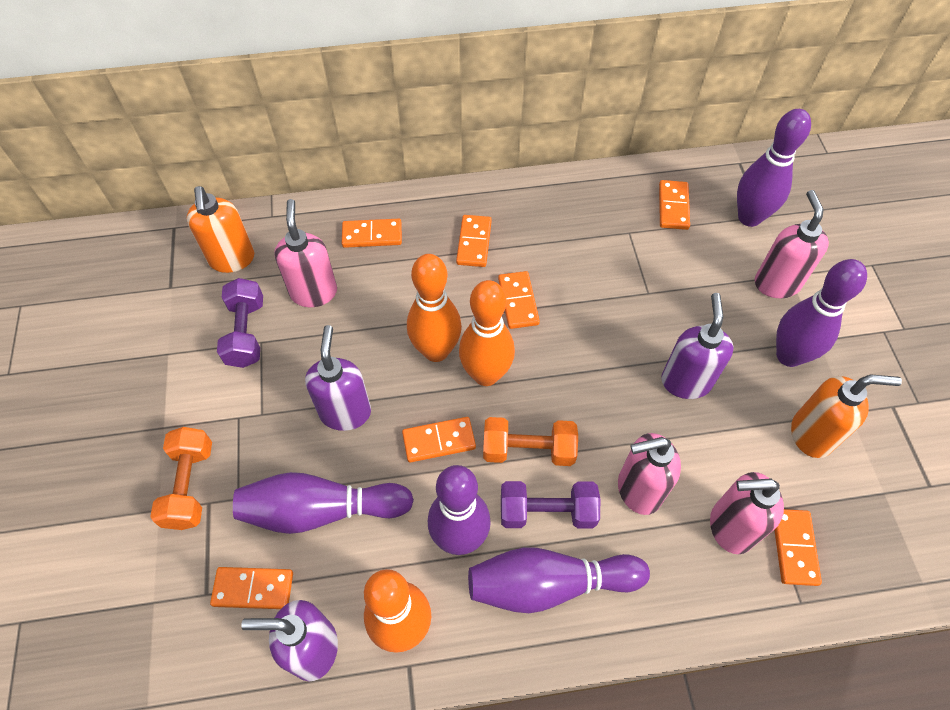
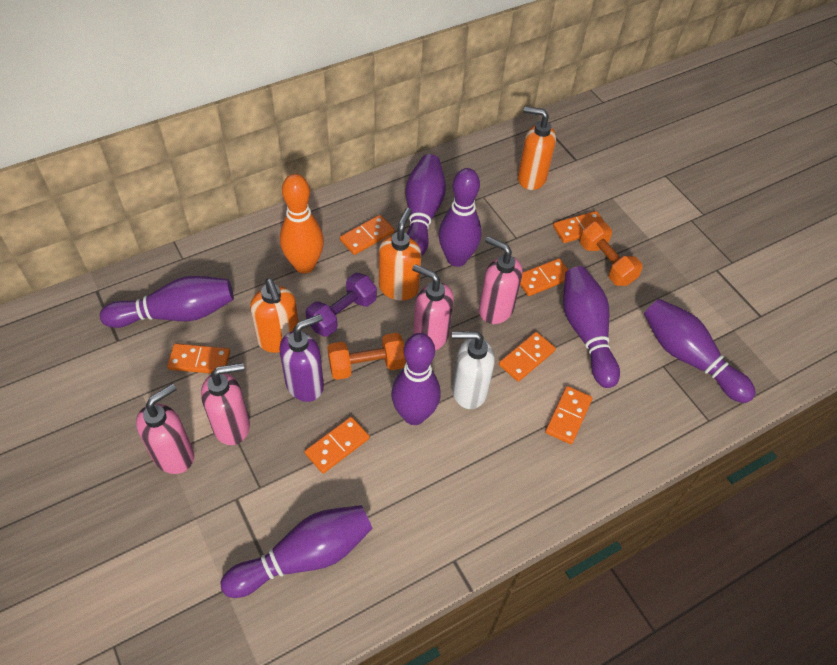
orange bowling pin: [364,569,431,653] [407,254,462,362] [459,280,515,386] = 3 -> [280,174,324,273] = 1
orange soap dispenser: [187,186,254,273] [791,374,902,458] = 2 -> [250,279,299,353] [379,208,422,300] [518,106,556,190] = 3
purple bowling pin: [233,472,414,534] [428,465,491,555] [468,547,650,613] [737,109,811,227] [776,259,867,367] = 5 -> [100,276,234,328] [221,505,373,598] [391,333,441,425] [406,154,446,255] [439,168,482,267] [563,266,620,388] [644,299,756,403] = 7
purple dumbbell: [217,278,263,368] [501,481,600,529] = 2 -> [305,273,377,337] = 1
purple soap dispenser: [241,600,338,681] [305,325,371,431] [661,293,734,399] = 3 -> [279,314,324,402] = 1
white soap dispenser: none = 0 -> [452,331,495,409] = 1

